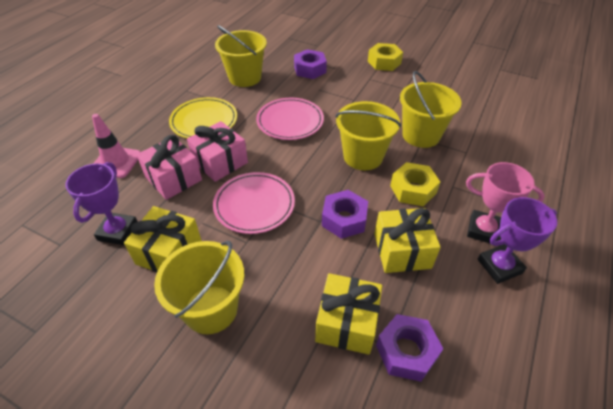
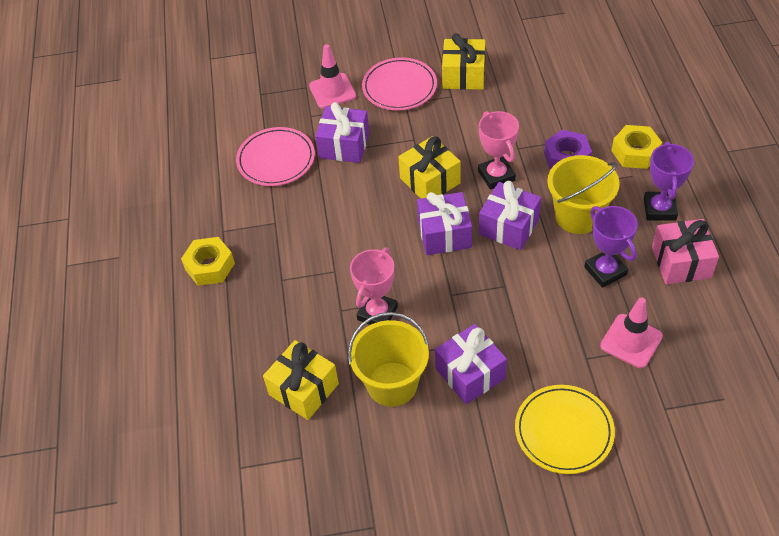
pink gift: [137,135,202,200] [187,121,248,182] = 2 -> [652,219,719,284] = 1
pink traffic cone: [92,114,140,178] = 1 -> [309,44,356,109] [600,297,663,368] = 2
pink trophy: [466,162,545,243] = 1 -> [350,248,398,325] [478,111,519,190] = 2
purple gift: none = 0 -> [315,102,369,163] [417,192,472,255] [435,324,507,404] [479,181,541,250] = 4
purple nut: [294,49,327,79] [322,190,368,239] [376,314,444,382] = 3 -> [544,130,592,170] = 1
yellow bucket: [154,241,244,334] [215,25,267,87] [335,101,401,170] [400,71,462,148] = 4 -> [348,312,429,407] [547,155,620,234] = 2

